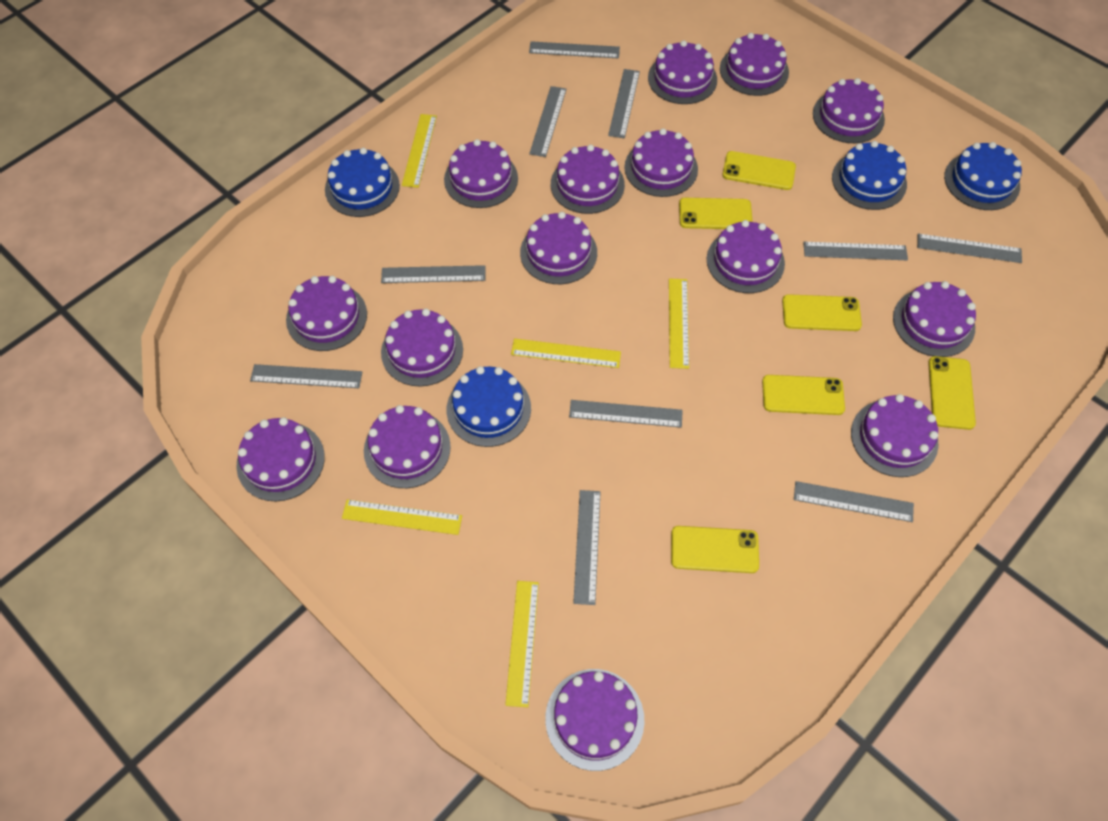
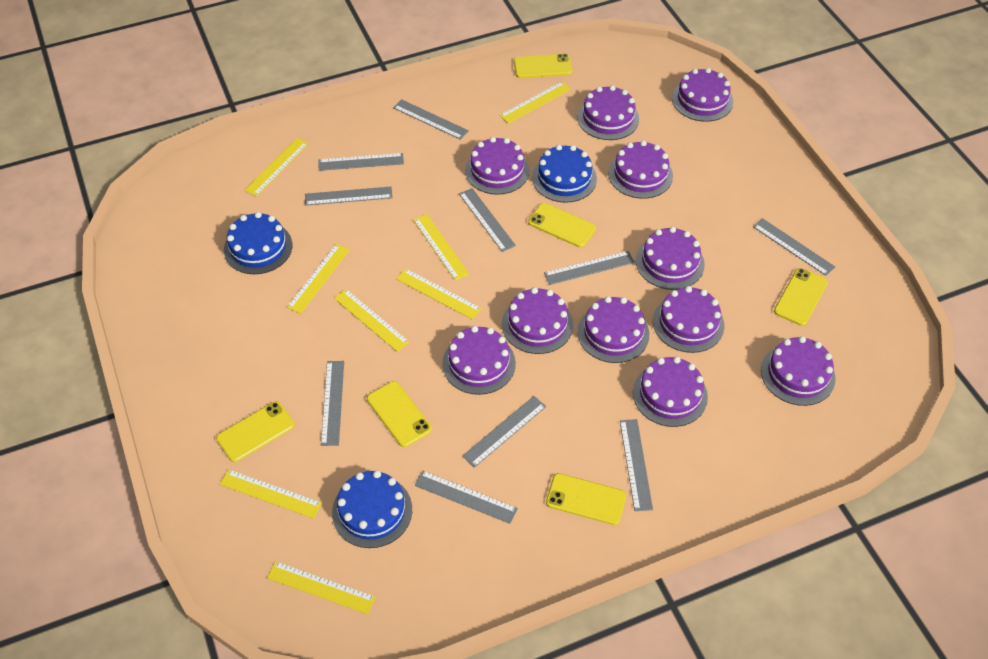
blue cake: [325,148,400,217] [447,366,531,447] [832,141,907,210] [944,142,1022,210] = 4 -> [224,212,292,274] [332,470,412,548] [532,145,597,203] = 3
purple cake: [237,417,325,501] [286,276,367,351] [364,405,451,488] [381,308,463,387] [444,139,518,208] [520,212,597,284] [545,669,645,771] [551,145,625,214] [624,128,698,197] [648,40,717,104] [707,220,785,293] [720,33,789,96] [813,78,885,143] [851,394,938,477] [893,281,976,357] = 15 -> [442,326,516,395] [465,137,529,195] [502,287,573,354] [577,85,639,140] [577,296,649,363] [608,140,673,199] [633,356,708,427] [636,227,705,290] [653,286,724,353] [672,68,733,122] [761,336,836,406] = 11
yellow ruler: [342,499,462,535] [402,114,437,188] [505,581,539,707] [511,338,621,368] [669,278,689,369] = 5 -> [220,469,322,519] [244,138,309,197] [267,561,376,614] [287,244,350,314] [334,289,410,352] [396,268,482,320] [414,214,469,281] [499,81,571,124] = 8

